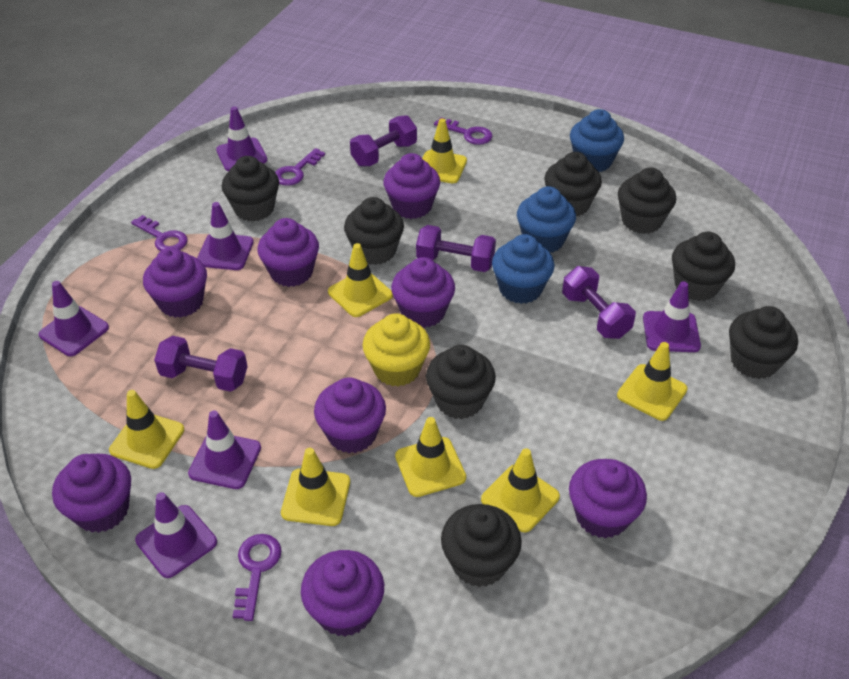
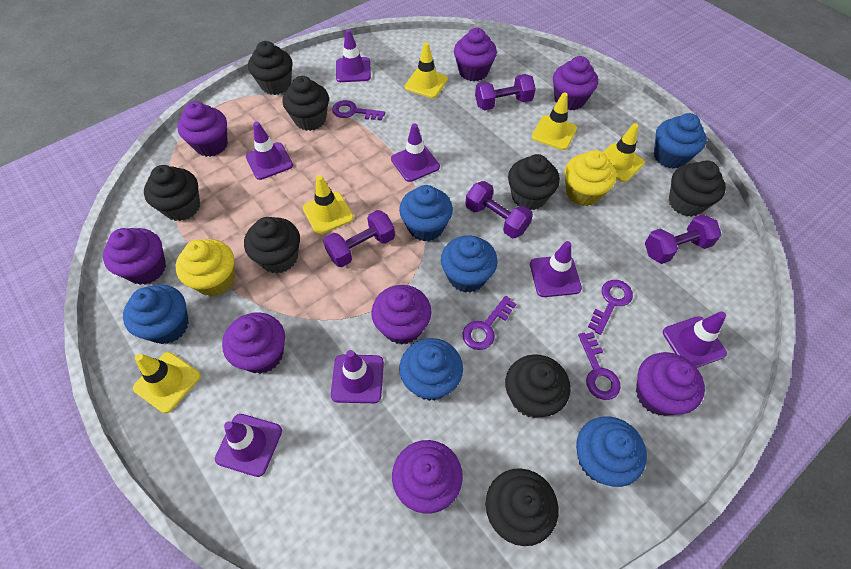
blue cupcake: [492,234,554,304] [517,186,576,253] [570,109,624,172] = 3 -> [123,284,189,344] [399,185,453,241] [399,338,463,401] [441,236,498,293] [576,417,647,487] [654,113,707,169] = 6
purple traffic cone: [38,281,109,356] [135,492,217,578] [188,411,261,489] [197,202,254,270] [216,106,267,171] [643,281,701,352] = 6 -> [215,414,282,477] [246,122,293,180] [331,350,384,403] [336,29,371,82] [391,123,440,182] [530,241,582,297] [663,311,727,368] = 7
yellow cupcake: [363,313,430,387] = 1 -> [176,239,235,296] [565,150,616,206] = 2
yellow traffic cone: [109,390,184,469] [281,448,350,526] [328,243,393,317] [395,417,466,497] [422,118,467,183] [481,448,560,533] [617,342,688,421] = 7 -> [133,352,201,413] [303,175,354,234] [405,42,448,98] [532,93,577,150] [603,123,645,182] = 5

